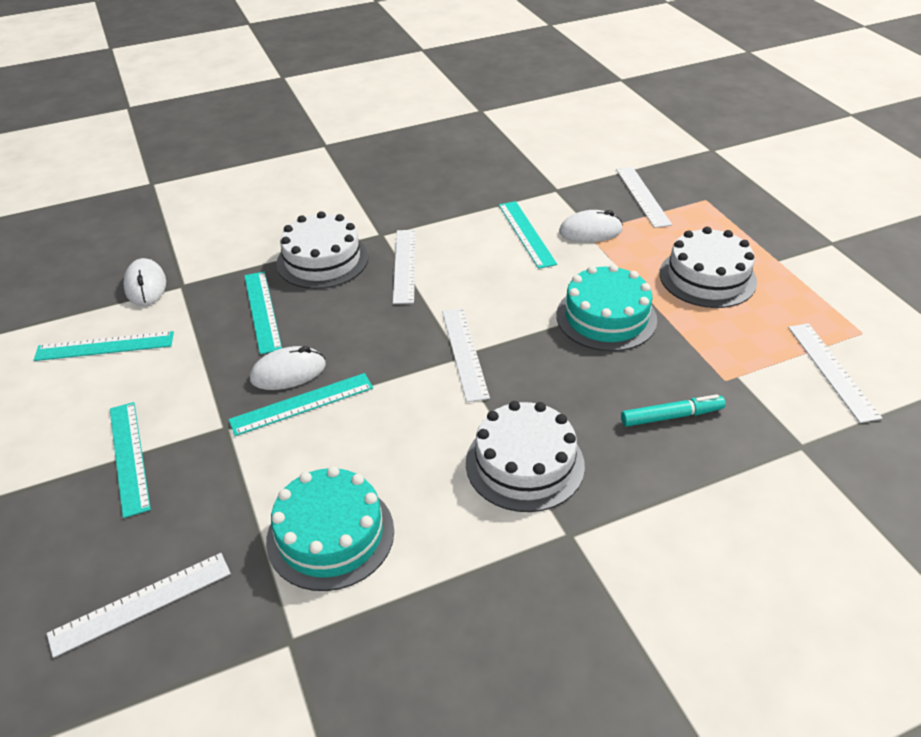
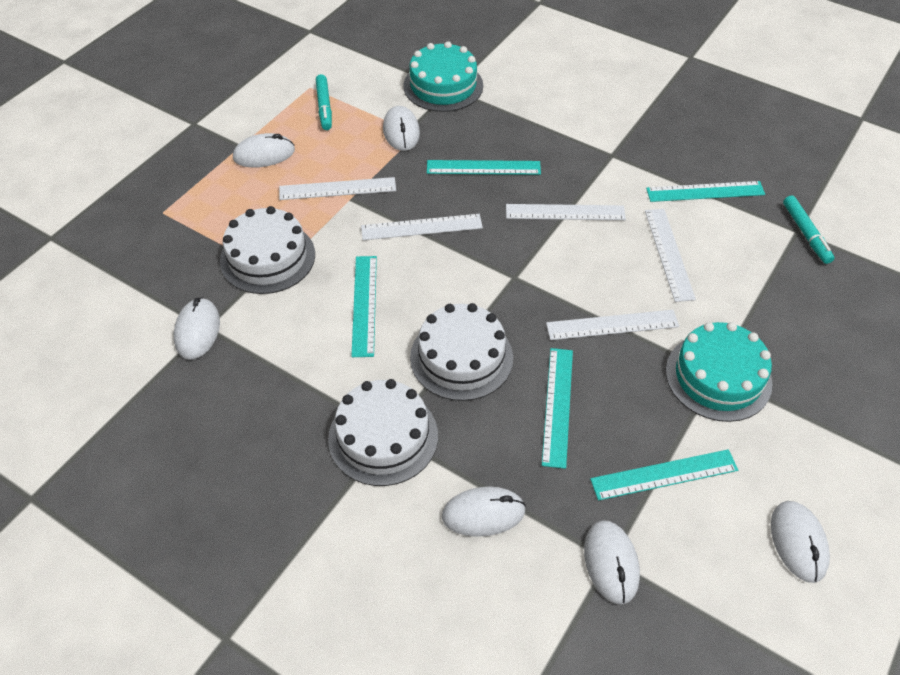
turquoise marker: [621,394,726,427] = 1 -> [316,74,332,130] [783,195,834,264] = 2
white mouse: [123,258,166,306] [250,346,326,390] [559,210,623,242] = 3 -> [174,297,220,360] [233,133,295,168] [383,106,420,151] [442,487,526,537] [584,520,640,604] [771,501,830,583] = 6

